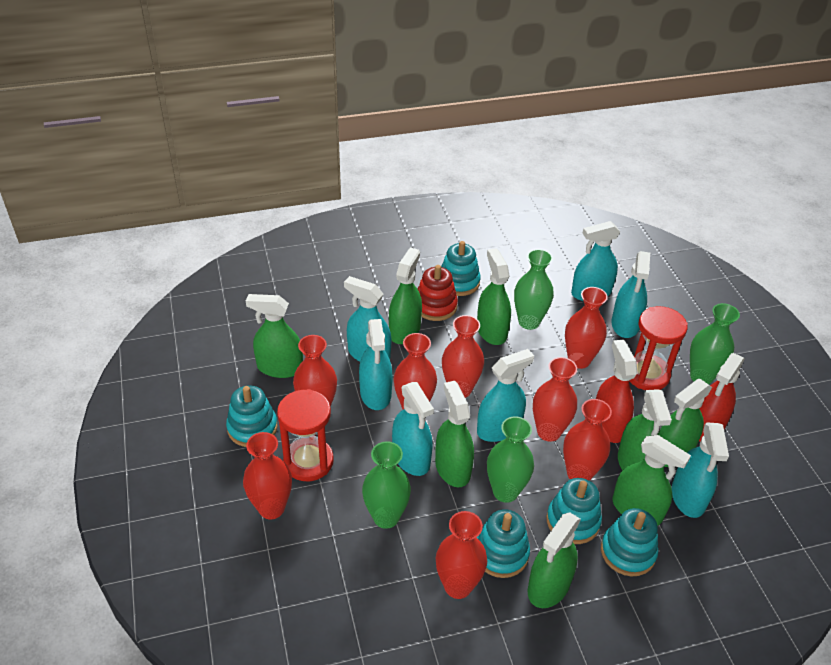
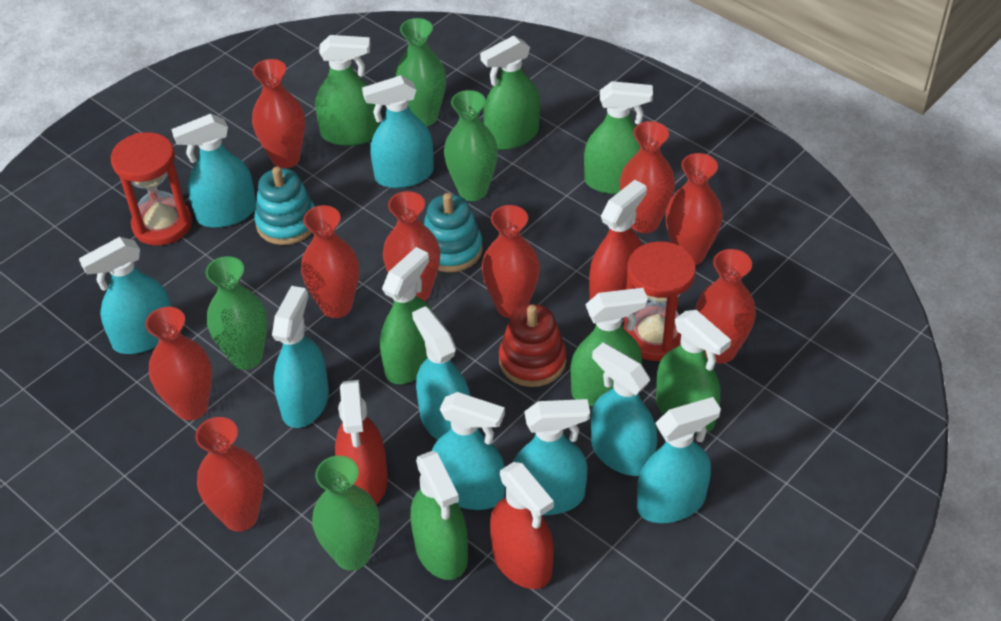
green spray bottle: [246,294,303,378] [389,248,422,344] [435,381,474,487] [477,248,511,345] [528,512,581,608] [613,435,691,526] [618,389,672,471] [659,379,712,467] = 8 -> [315,35,379,146] [380,247,434,384] [411,451,468,580] [480,35,540,150] [570,288,648,406] [584,81,653,194] [656,310,731,433] = 7
red spray bottle: [596,340,638,443] [699,353,745,441] = 2 -> [335,380,388,504] [490,462,554,589] [589,180,647,300] = 3
red vase: [243,432,292,519] [293,335,337,407] [394,333,437,410] [436,511,487,599] [442,315,484,398] [533,357,577,442] [563,399,612,481] [565,287,608,369] = 8 -> [145,307,212,420] [195,417,264,532] [252,59,305,168] [301,205,359,318] [383,191,440,301] [482,205,540,318] [620,121,675,233] [666,153,723,265] [695,249,756,363] = 9
turquoise spray bottle: [344,276,391,362] [359,319,393,410] [392,382,434,476] [477,349,534,442] [571,221,620,301] [611,251,650,338] [672,422,729,518] = 7 -> [79,237,172,354] [171,114,256,228] [272,286,329,428] [362,75,434,188] [412,306,470,440] [432,392,505,510] [513,399,590,515] [591,343,657,476] [637,397,721,523] = 9
turquoise stacking toy: [226,385,278,447] [441,241,481,296] [476,509,530,578] [546,478,602,544] [601,508,658,576] = 5 -> [254,167,315,245] [424,193,483,272] = 2

